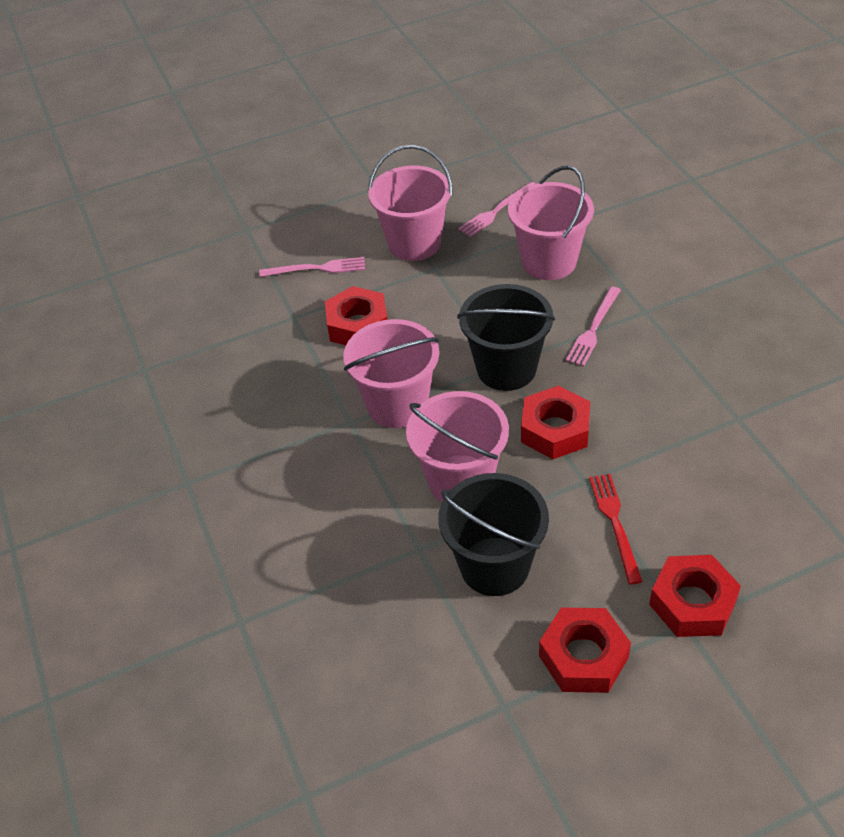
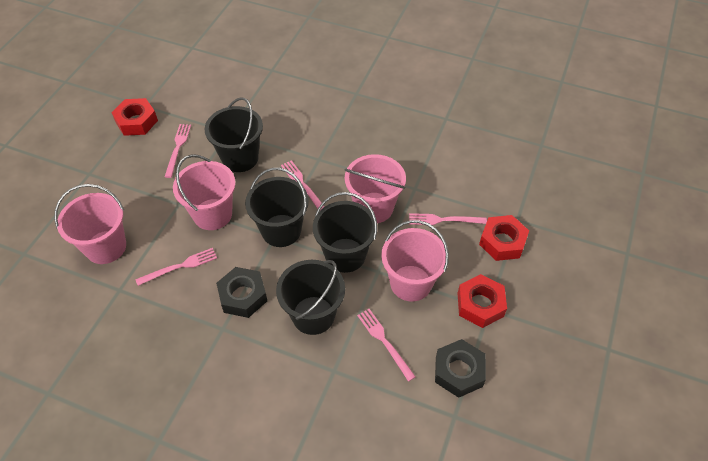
black bucket: [438,473,549,596] [457,284,555,391] = 2 -> [204,97,263,172] [245,168,309,247] [276,260,345,335] [313,192,377,273] = 4
black nut: none = 0 -> [216,267,267,318] [435,339,486,398] = 2
pink fork: [259,257,365,277] [458,182,536,237] [566,286,621,366] = 3 -> [135,248,217,286] [165,124,191,178] [281,160,325,209] [357,309,416,381] [409,213,487,225] = 5
red fork: [589,474,643,585] = 1 -> none = 0
red nut: [325,286,387,345] [521,386,590,459] [539,608,631,693] [649,555,741,637] = 4 -> [112,98,158,136] [457,274,507,328] [479,215,529,261] = 3

